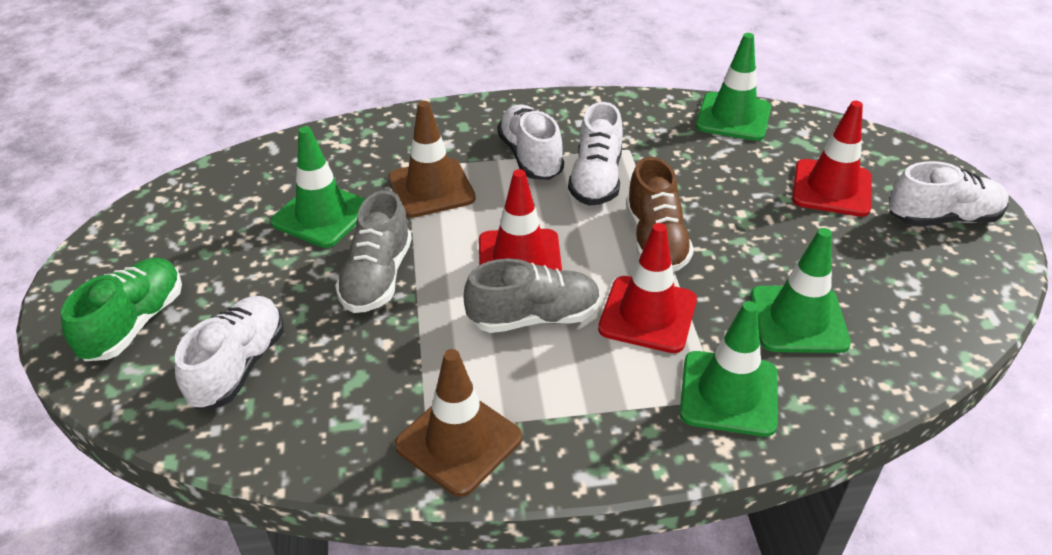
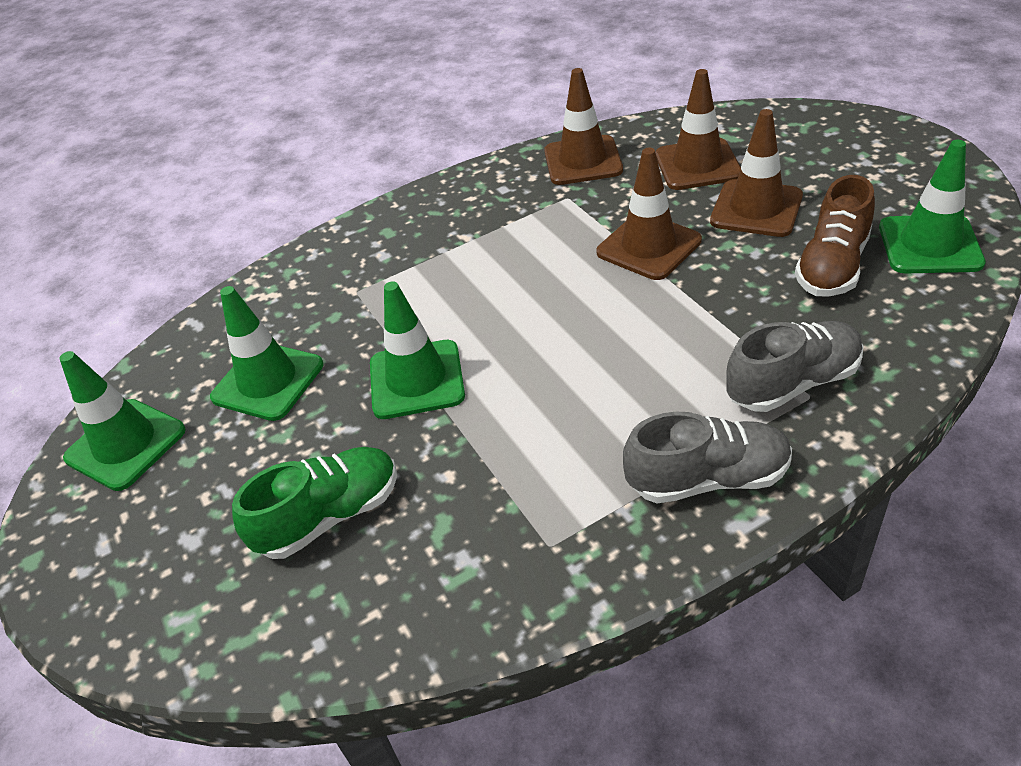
brown traffic cone: [388,101,476,218] [395,349,522,497] = 2 -> [544,68,623,185] [597,148,702,280] [655,69,741,190] [710,109,803,237] = 4
red traffic cone: [479,169,562,271] [598,223,697,353] [792,101,872,217] = 3 -> none = 0
white shoe: [175,296,284,410] [497,104,564,180] [568,102,623,206] [889,161,1009,226] = 4 -> none = 0

